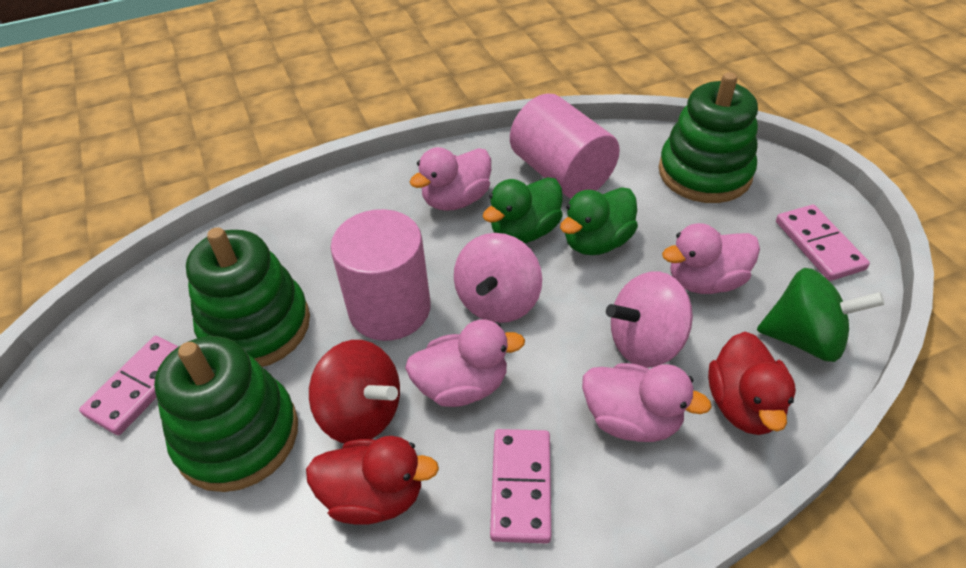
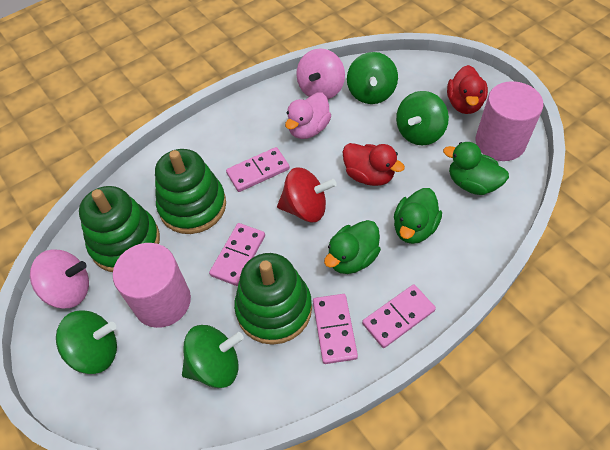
green duck: [482,177,563,243] [560,187,638,255] = 2 -> [324,220,381,274] [394,188,442,244] [443,142,509,195] = 3
green spinning top: [757,268,885,362] = 1 -> [56,310,117,374] [182,325,244,388] [347,52,398,104] [396,91,449,145] = 4
pink domino: [79,336,178,435] [490,429,551,543] [776,205,870,281] = 3 -> [209,223,265,286] [226,147,290,192] [313,294,358,364] [362,284,436,348] = 4
pink duck: [405,319,525,407] [410,147,491,211] [582,363,712,442] [662,223,760,294] = 4 -> [285,93,331,139] = 1

